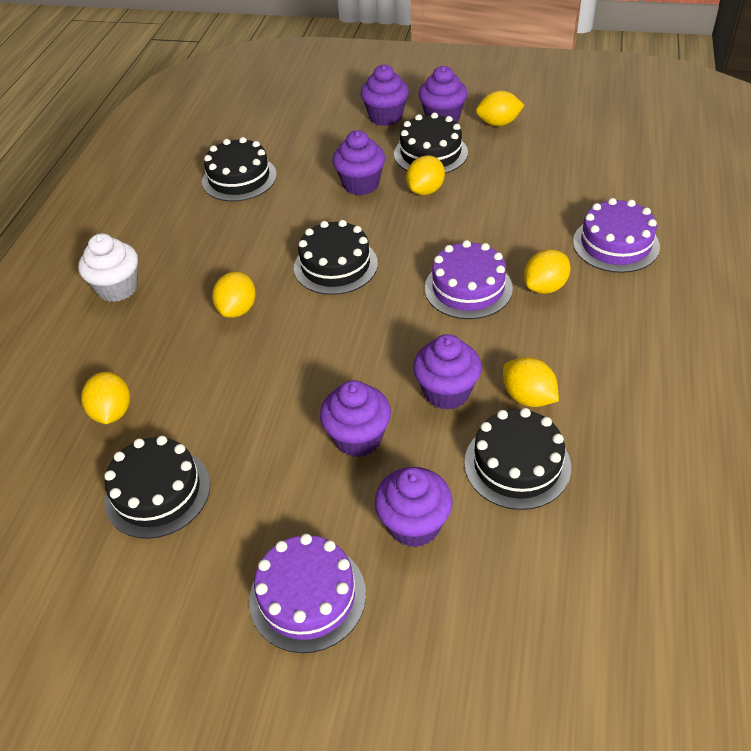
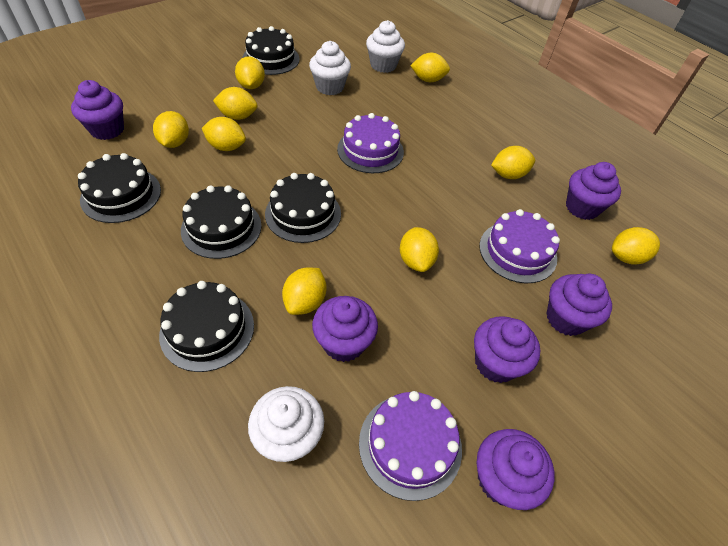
white cupcake: [78,233,138,302] = 1 -> [248,386,324,462] [309,41,351,95] [366,20,405,73] = 3
yellow lemon: [81,372,130,424] [212,272,256,318] [406,155,445,195] [476,90,524,126] [503,357,559,407] [524,249,570,294] = 6 -> [153,111,189,148] [202,117,246,151] [213,87,257,120] [235,56,265,89] [282,267,326,315] [400,227,439,272] [410,53,450,82] [491,146,535,179] [612,227,660,265] = 9

